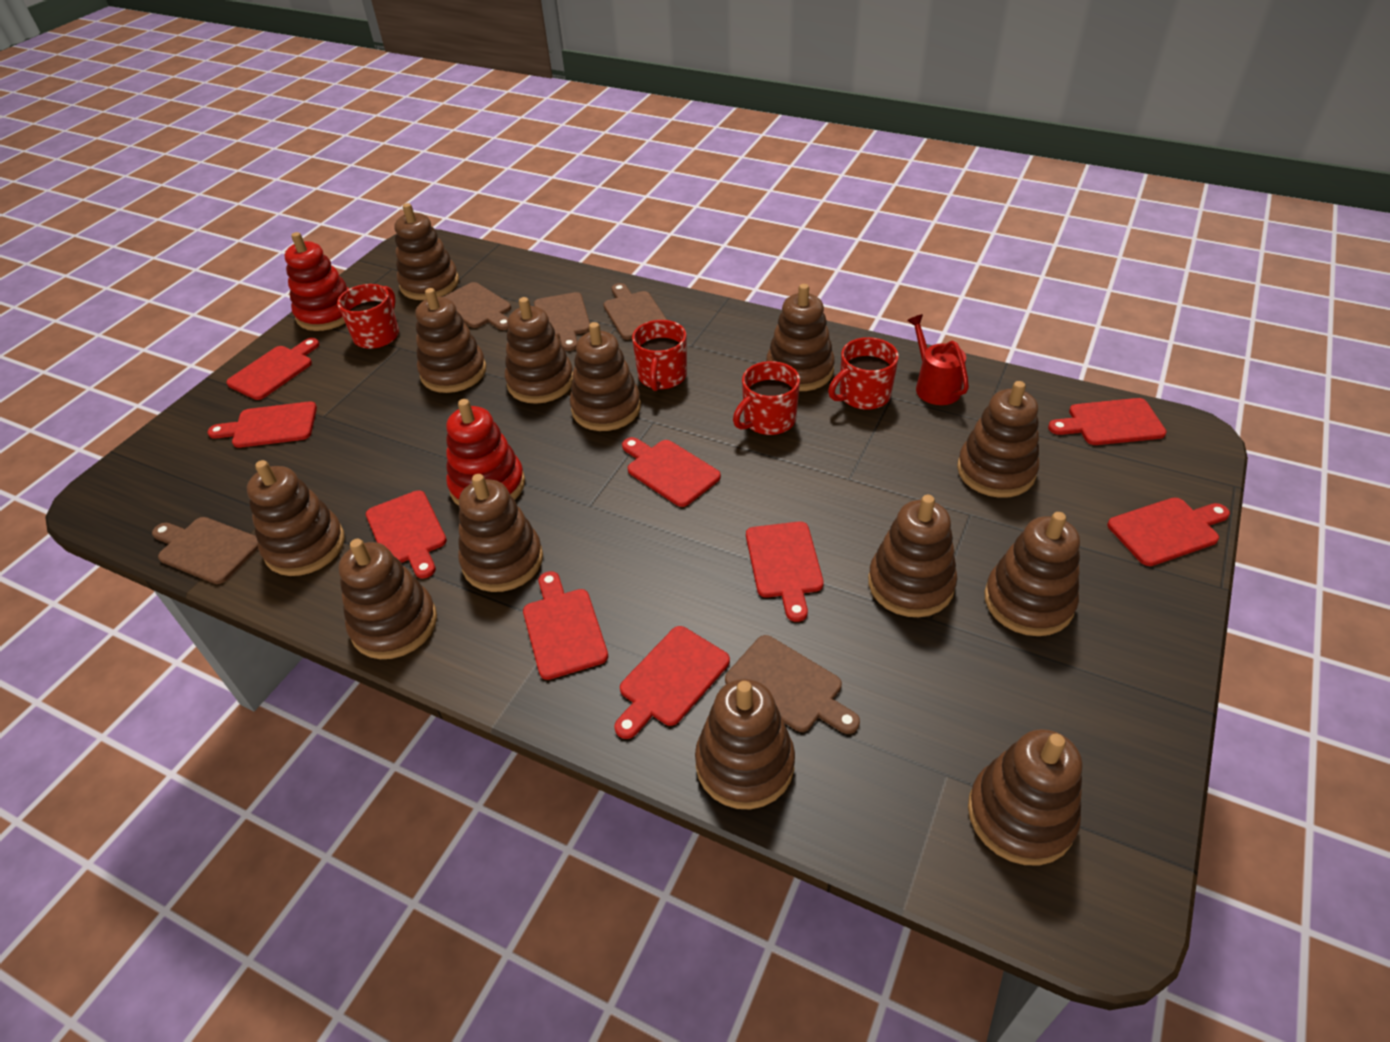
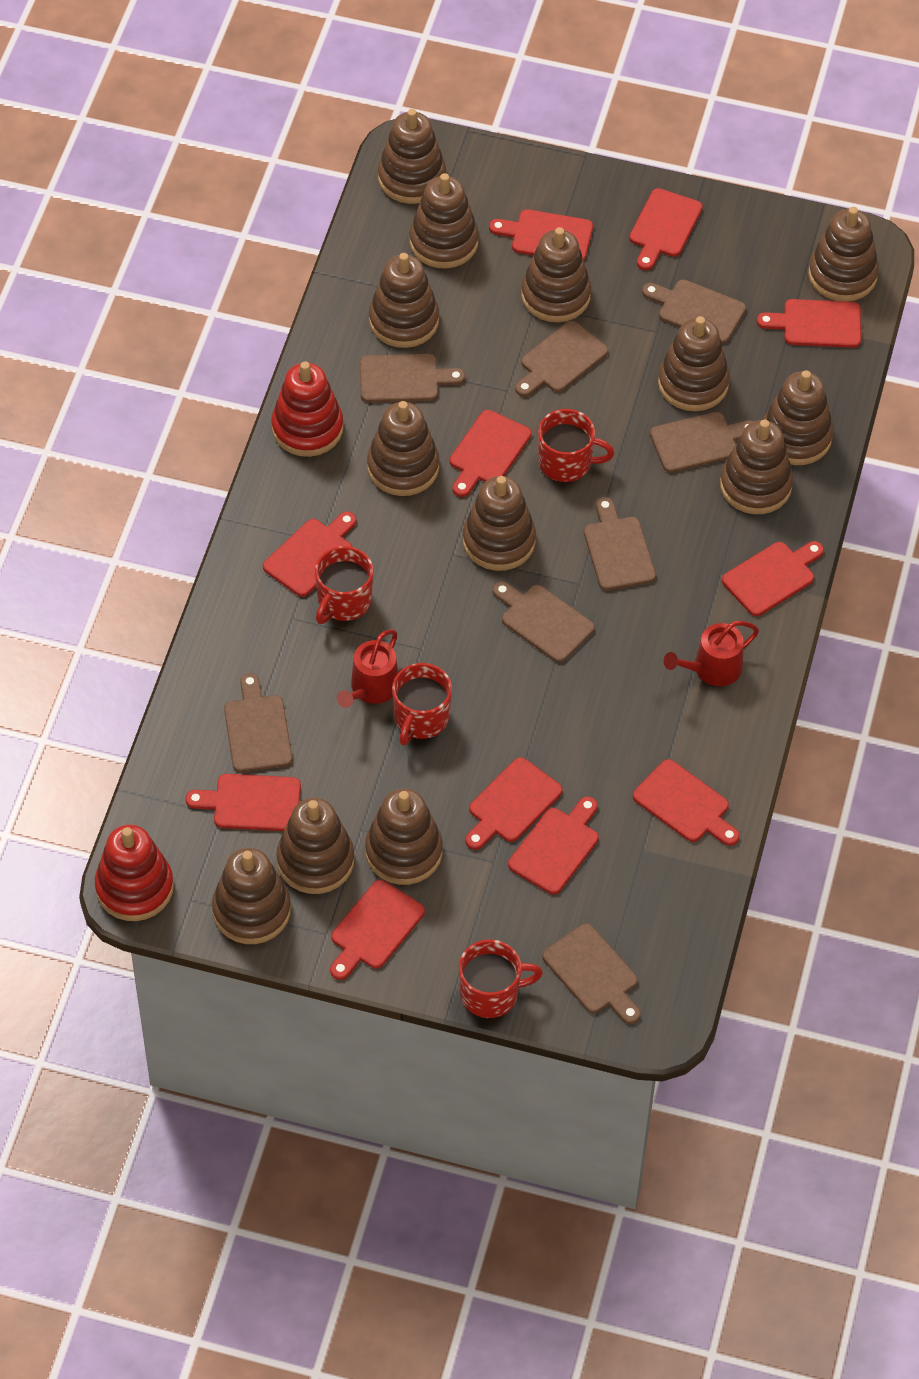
brown cutting board: [152,517,258,584] [444,282,511,330] [534,292,590,351] [604,283,667,340] [725,635,860,734] = 5 -> [224,673,293,773] [360,354,465,402] [493,581,595,663] [515,321,608,397] [542,923,641,1024] [584,497,656,591] [642,279,746,344] [650,412,754,473] = 8
red cutting board: [208,401,317,448] [226,338,319,400] [366,490,447,579] [523,571,608,680] [614,626,730,739] [622,437,721,507] [746,521,824,622] [1048,398,1167,445] [1107,497,1230,566] = 9 -> [185,774,301,831] [263,511,357,597] [330,880,425,980] [450,410,532,497] [465,757,563,850] [489,209,593,261] [508,796,599,894] [629,188,703,270] [633,759,740,846] [722,541,824,616] [757,299,861,348] = 11
red watering can: [907,314,969,405] = 1 -> [337,629,398,708] [664,621,759,686] = 2

